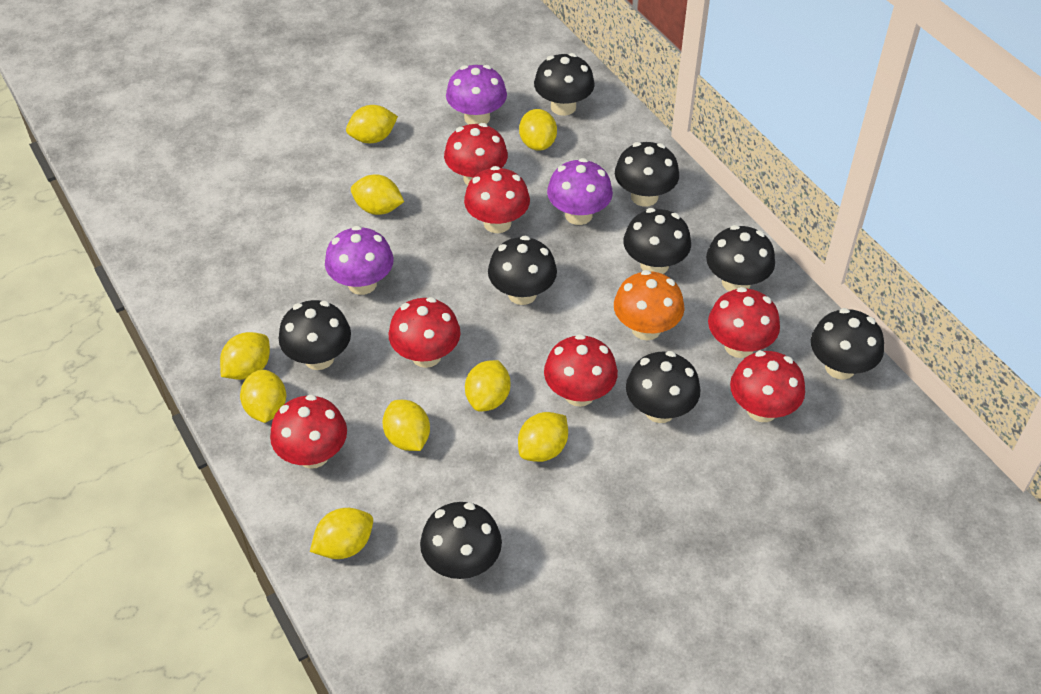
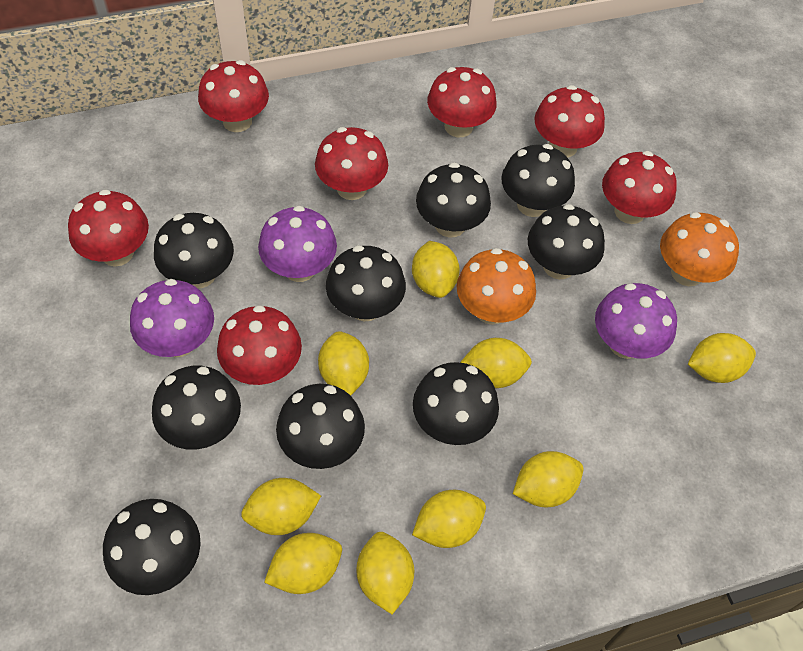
orange mushroom: [614,270,685,340] = 1 -> [457,248,536,325] [660,212,739,286] = 2

